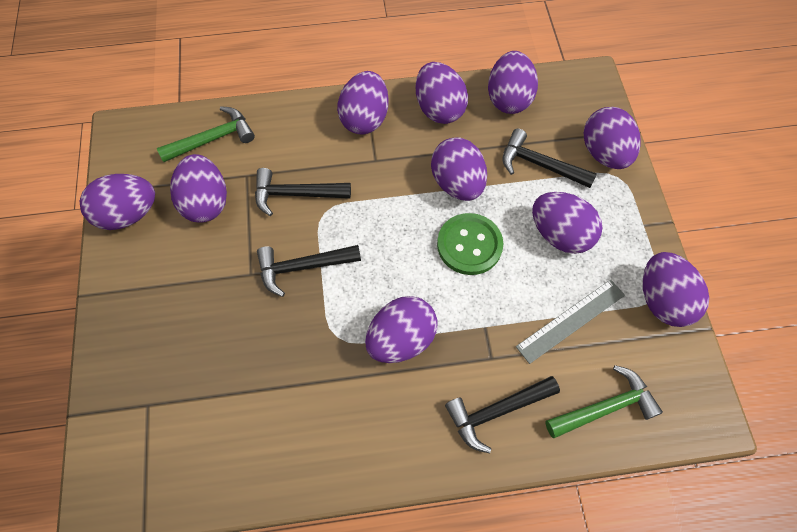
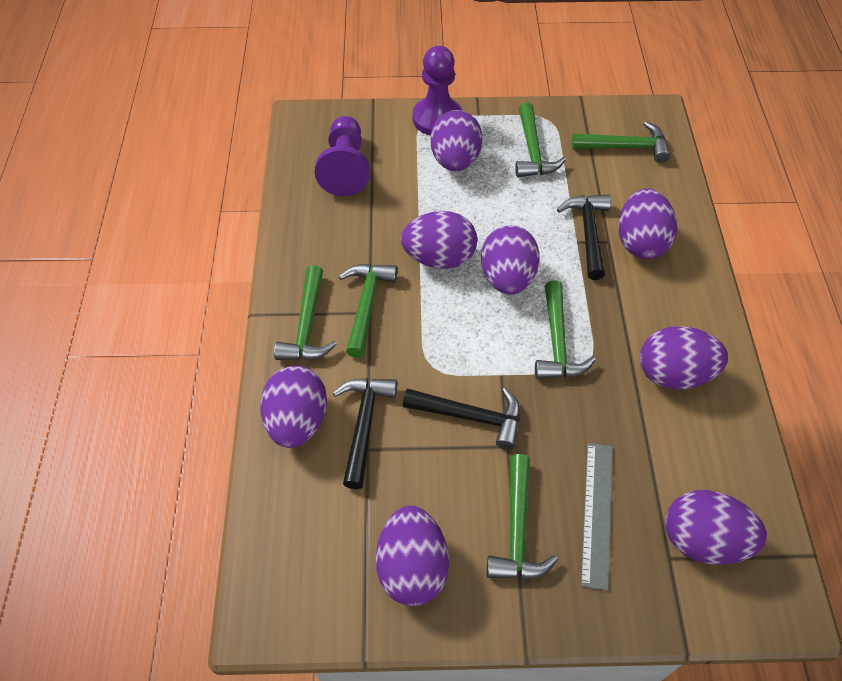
black hammer: [255,168,351,216] [257,245,361,297] [445,376,560,454] [503,129,597,188] = 4 -> [333,378,397,489] [403,388,520,450] [557,194,611,280] = 3
green button: [437,213,503,275] = 1 -> none = 0
green hammer: [157,106,255,162] [545,365,663,438] = 2 -> [274,265,337,360] [338,264,397,358] [487,454,558,580] [515,102,566,177] [535,280,596,379] [572,121,670,163] = 6
purple egg: [80,174,155,230] [170,154,227,223] [337,71,389,135] [365,296,438,363] [415,62,468,124] [431,138,487,201] [488,51,538,114] [532,192,603,254] [584,107,641,169] [643,252,709,327] = 10 -> [260,366,327,448] [376,506,449,606] [400,211,477,269] [430,110,482,171] [481,225,540,295] [618,189,677,259] [640,326,728,389] [665,490,767,565] = 8
purple pawn: none = 0 -> [315,116,370,196] [413,46,462,136] = 2

